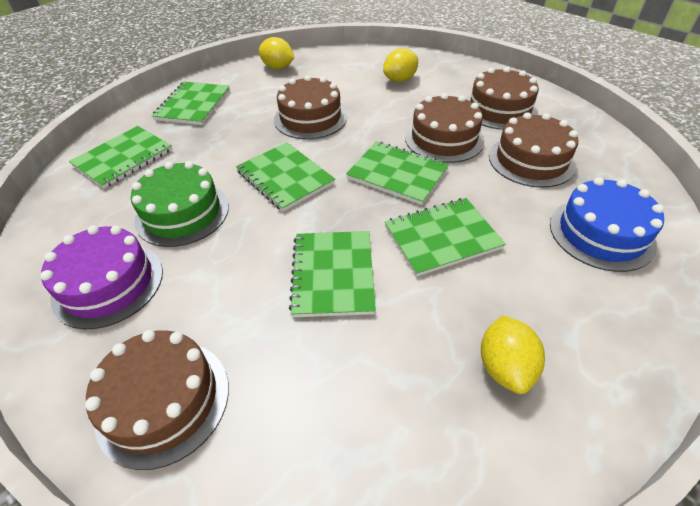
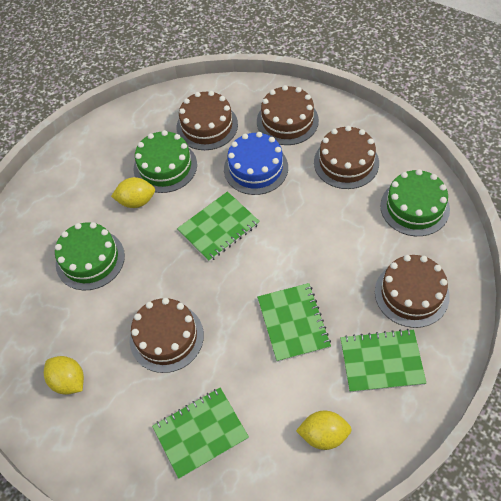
green cake: [131,161,229,247] = 1 -> [55,222,125,290] [134,130,197,193] [380,169,450,236] = 3
green notebook: [69,126,172,189] [152,82,230,125] [236,142,335,211] [289,231,376,317] [346,141,449,205] [385,198,506,277] = 6 -> [152,387,249,479] [177,191,260,262] [257,283,331,362] [340,329,426,392] = 4
purple cake: [40,225,163,329] = 1 -> none = 0

